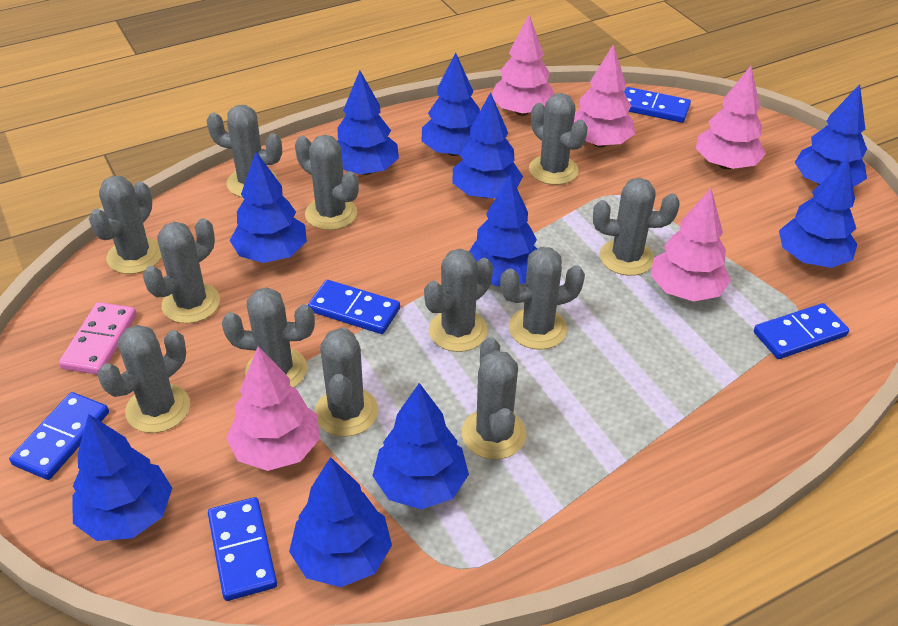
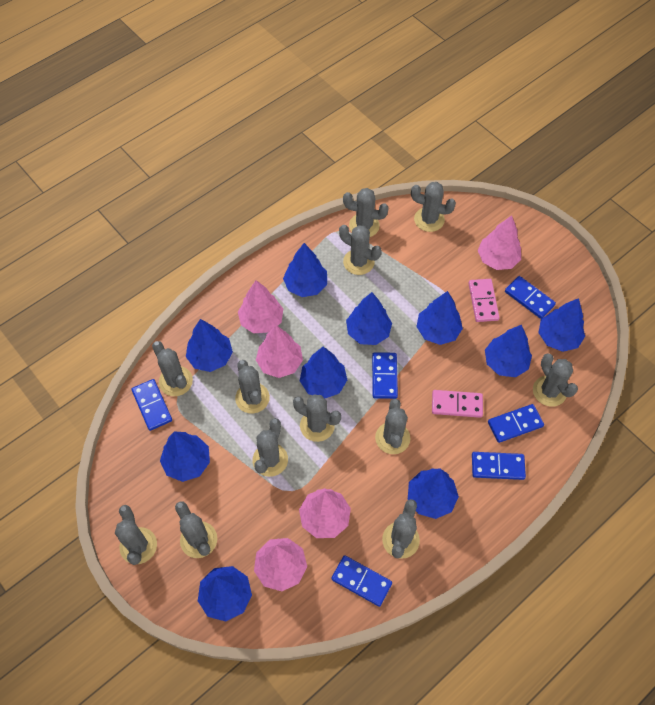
blue domino: [9,392,109,480] [208,497,277,601] [308,280,400,334] [624,87,691,123] [754,303,849,359] = 5 -> [131,379,172,431] [331,555,392,607] [372,352,398,399] [472,452,526,480] [488,404,544,443] [505,276,556,319] = 6
pink domino: [59,302,137,375] = 1 -> [432,390,483,418] [468,279,500,322] = 2

